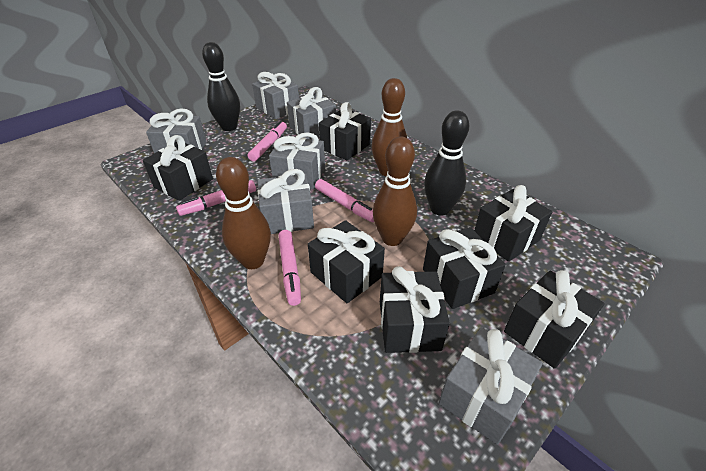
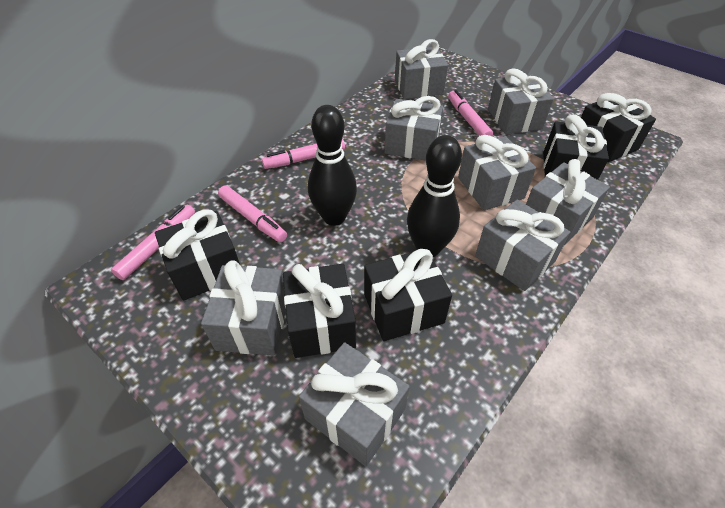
black gift: [143,135,213,201] [308,220,385,303] [319,102,371,160] [380,266,450,353] [423,227,506,309] [474,185,552,262] [504,270,605,369] = 7 -> [155,209,240,301] [283,264,356,358] [364,249,452,341] [543,114,609,180] [581,93,656,162] = 5
brown bowling pin: [216,157,271,269] [371,78,407,176] [373,137,417,246] = 3 -> none = 0
grey gift: [146,108,207,153] [252,72,299,119] [258,169,314,234] [269,132,325,189] [287,87,336,139] [439,327,543,445] = 6 -> [201,260,286,355] [299,342,410,466] [385,96,443,161] [395,39,448,99] [458,135,536,210] [475,200,570,291] [488,68,554,134] [526,159,610,245] = 8

